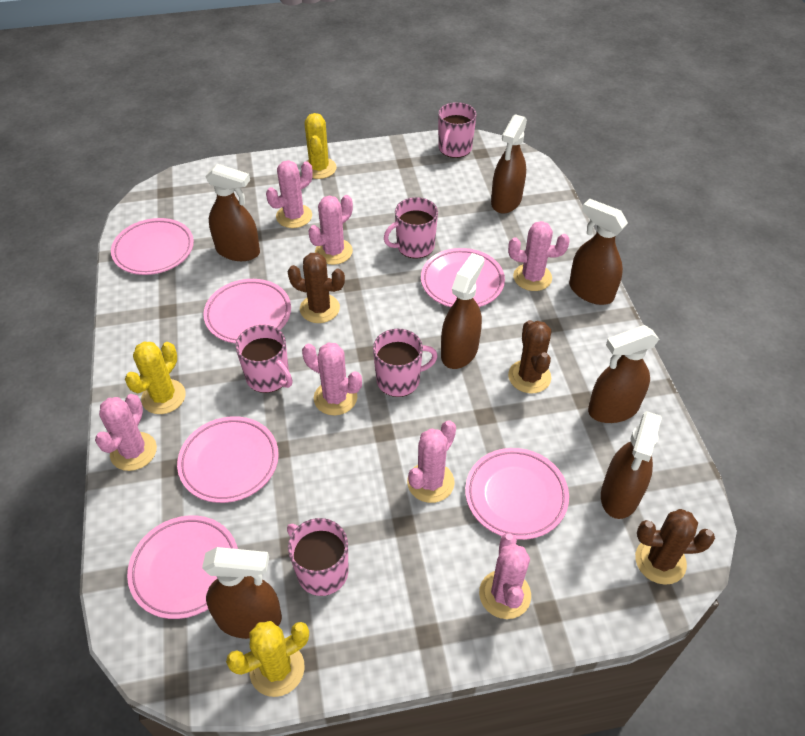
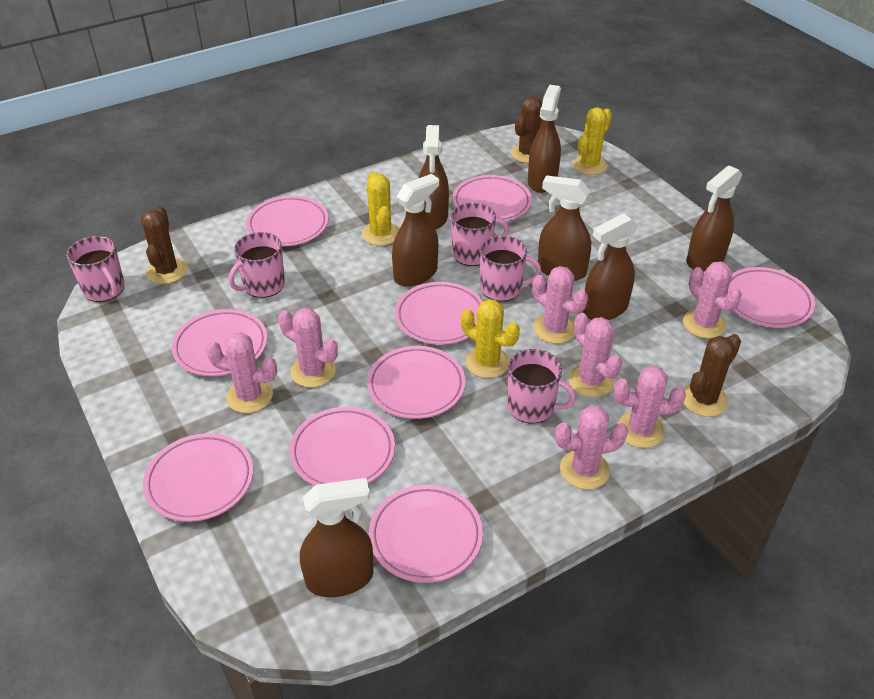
pink plate: [111,218,194,275] [127,515,238,619] [177,416,279,503] [203,279,291,344] [421,248,505,307] [465,448,569,540] = 6 -> [143,433,253,522] [172,309,267,376] [246,196,328,247] [289,407,395,486] [367,346,466,419] [369,485,483,583] [395,282,483,345] [453,175,532,222] [726,267,815,328] = 9

